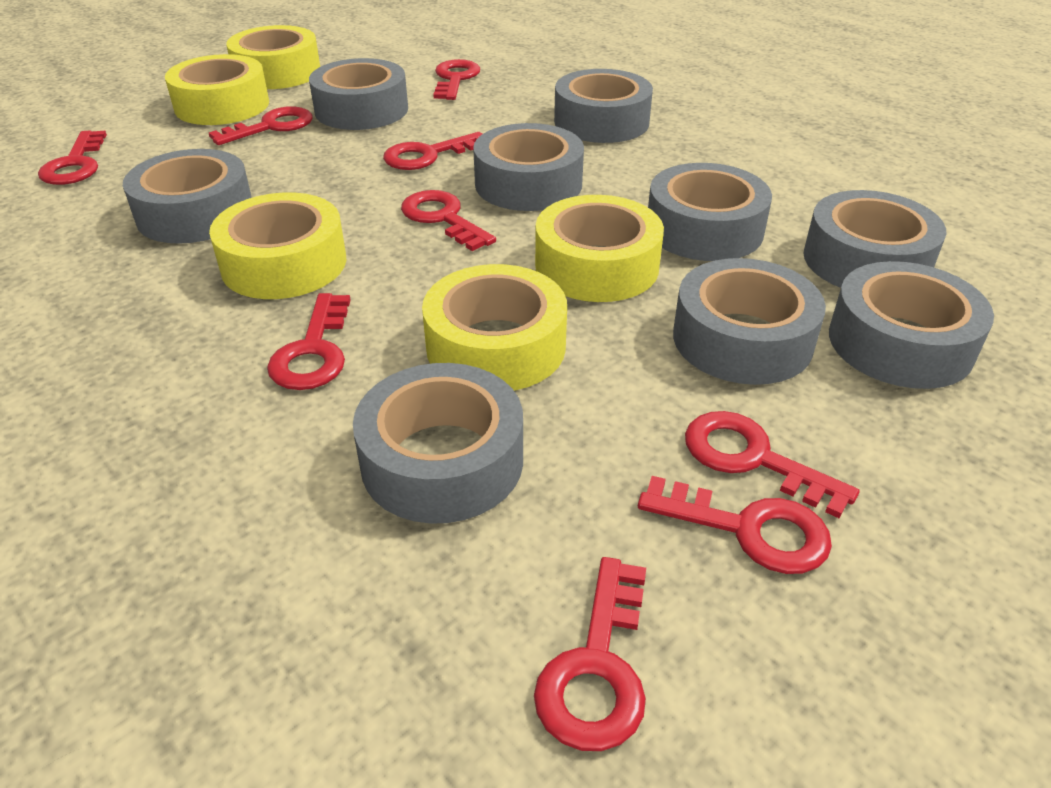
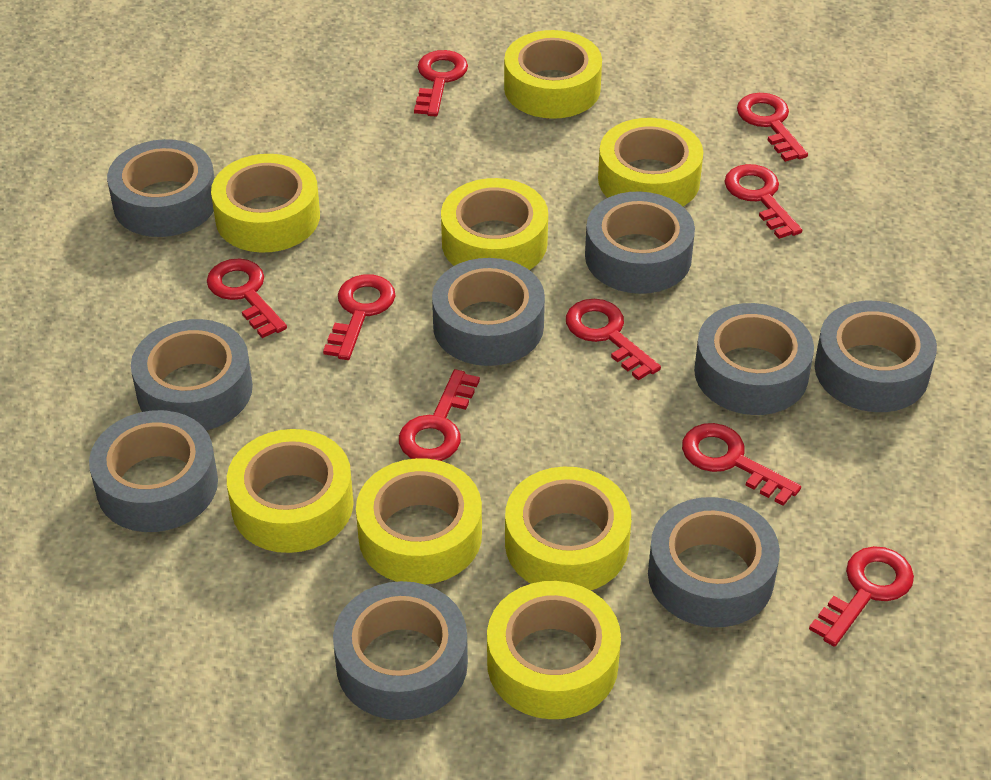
yellow tape: [165,54,269,125] [209,193,346,299] [226,25,320,89] [422,264,567,391] [535,195,664,302] = 5 -> [211,154,320,253] [227,429,354,553] [356,458,482,585] [441,178,548,270] [487,581,621,719] [504,30,602,119] [505,466,631,591] [598,118,703,206] = 8

